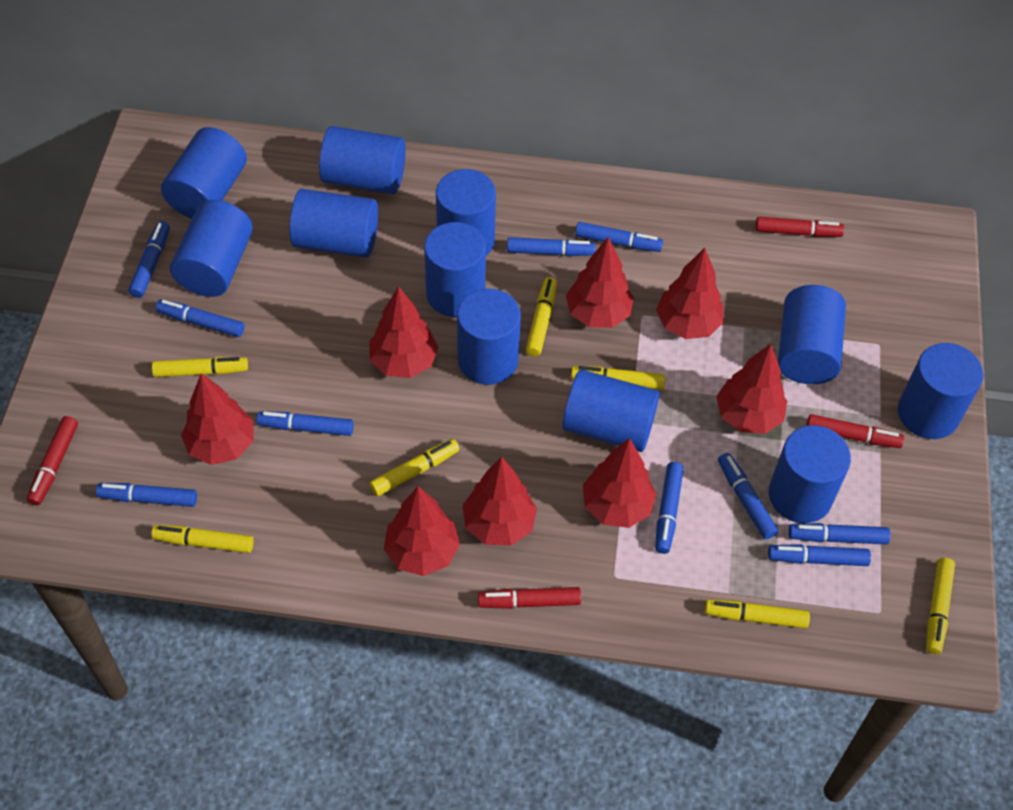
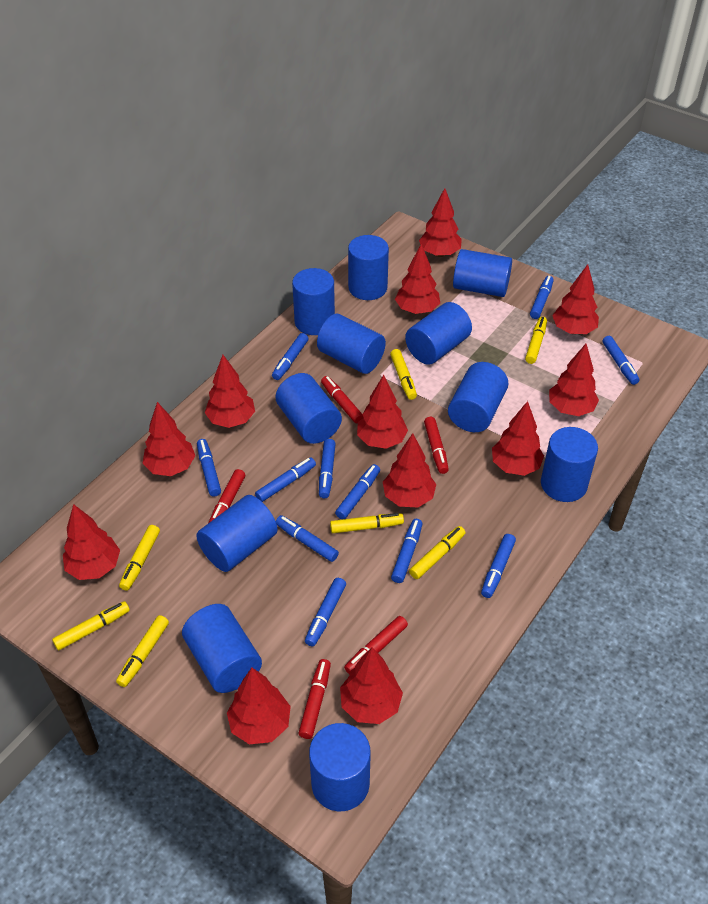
blue marker: [96,483,197,507] [128,221,170,298] [155,299,244,337] [257,411,354,436] [507,237,596,256] [575,222,663,252] [655,462,684,554] [718,453,778,539] [768,544,871,566] [788,523,891,544] = 10 -> [197,439,221,497] [255,457,316,502] [272,333,309,380] [276,515,339,562] [305,578,346,646] [319,439,336,498] [335,464,380,519] [391,519,423,583] [481,534,516,598] [530,276,554,319] [602,336,639,385] = 11
red marker: [27,416,78,506] [478,587,581,609] [755,217,844,237] [807,414,904,448] = 4 -> [209,469,245,523] [299,659,331,739] [321,376,363,423] [344,616,408,674] [424,417,449,474] = 5
red tree: [181,373,254,465] [369,286,439,378] [384,486,460,576] [462,457,537,546] [566,237,634,328] [583,438,657,528] [656,248,724,339] [716,344,787,434] = 8 -> [63,504,120,580] [143,402,195,476] [205,355,255,428] [227,668,291,745] [340,647,403,724] [357,375,408,449] [383,433,436,507] [395,244,440,314] [419,188,462,257] [492,401,544,476] [549,344,599,416] [552,264,599,334] = 12

